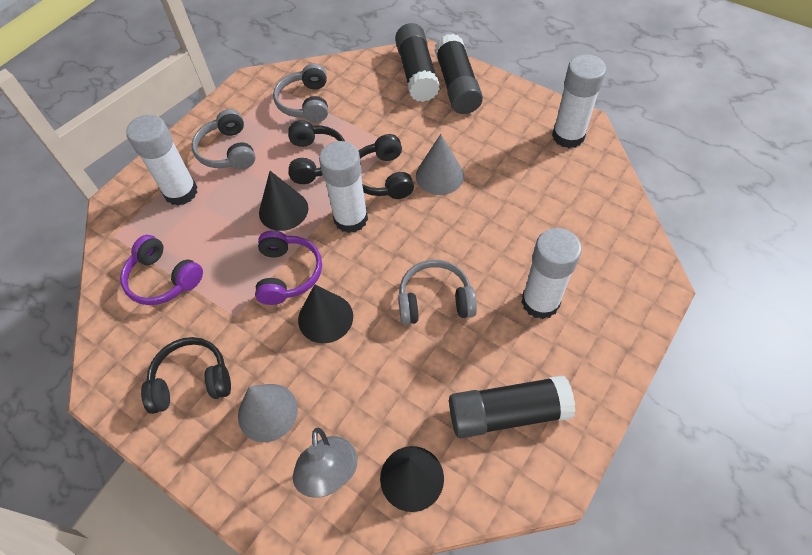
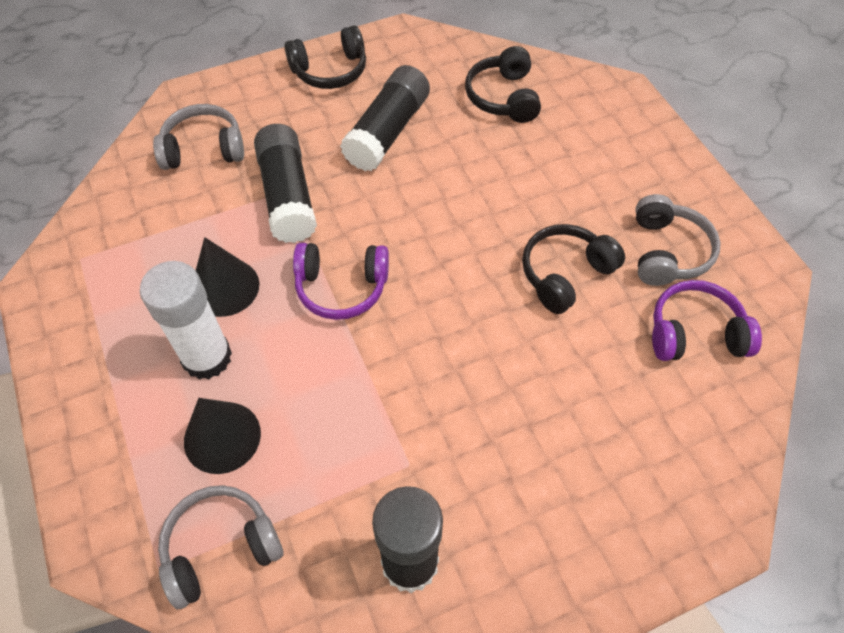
black cone: [259,171,308,231] [298,284,353,343] [380,446,444,512] = 3 -> [184,398,261,474] [196,237,259,317] = 2
grey cone: [238,384,298,442] [416,134,464,195] = 2 -> none = 0
grey lamp: [293,428,358,498] = 1 -> none = 0
white glue stick: [126,115,197,206] [319,141,368,233] [521,228,582,319] [552,54,606,148] = 4 -> [139,261,232,380] = 1

